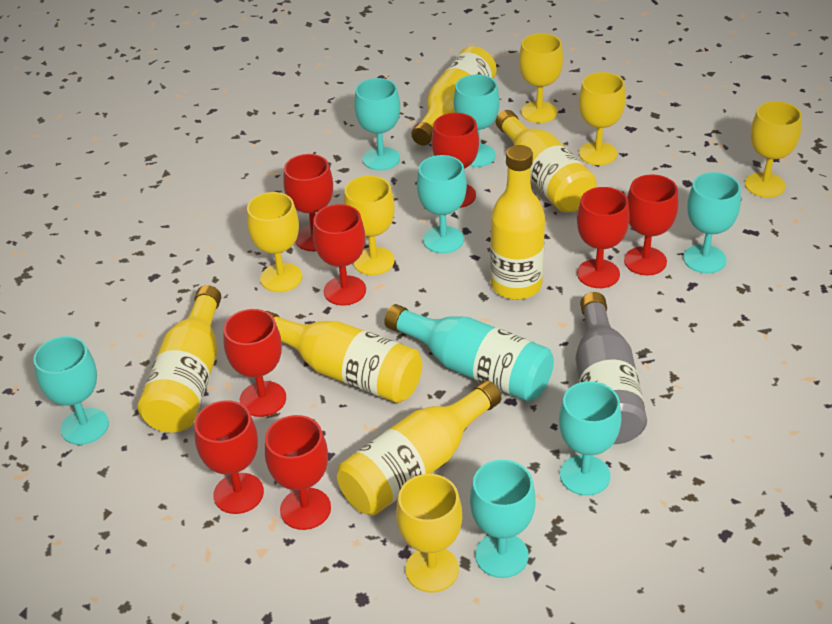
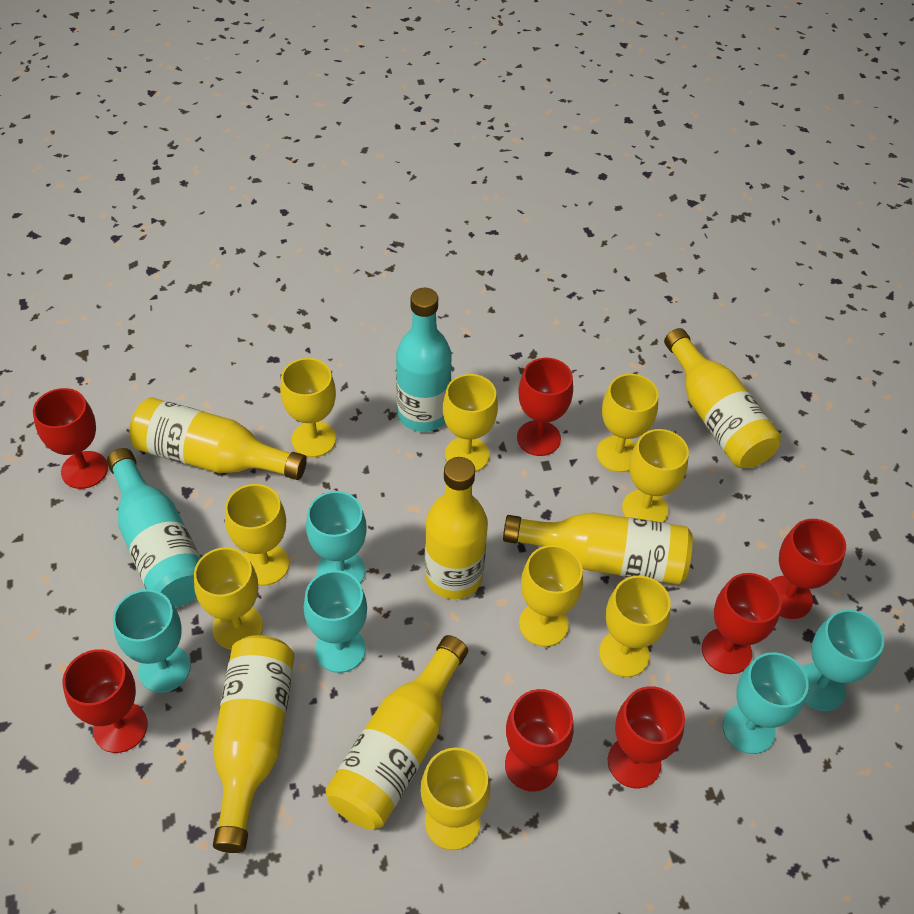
grey bottle: [576,292,647,444] = 1 -> none = 0
red goblet: [194,400,264,514] [224,309,286,417] [265,415,331,530] [283,154,333,251] [313,204,366,306] [431,113,479,208] [577,187,630,288] [624,174,678,275] = 8 -> [33,388,108,489] [62,649,148,753] [505,689,574,792] [517,358,573,456] [608,686,685,788] [702,573,782,674] [770,519,846,619] = 7
turquoise bottle: [384,304,554,402] = 1 -> [107,448,201,607] [396,288,452,432] = 2
turquoise goblet: [33,336,109,445] [354,78,400,170] [417,155,467,253] [454,74,500,167] [470,460,536,578] [559,381,621,496] [683,172,741,273] = 7 -> [113,589,191,693] [304,570,367,673] [306,491,367,583] [723,652,809,754] [802,610,884,711] = 5
yellow goblet: [247,192,303,292] [344,176,395,275] [396,474,462,592] [519,33,563,123] [579,72,626,165] [745,101,802,198] = 6 -> [194,547,263,650] [225,484,289,586] [280,358,336,457] [420,748,490,850] [443,374,498,472] [519,545,583,647] [596,374,658,472] [599,576,671,677] [622,429,689,522] = 9

